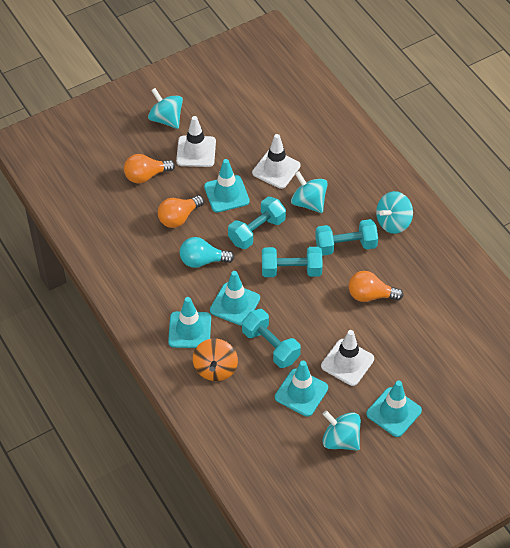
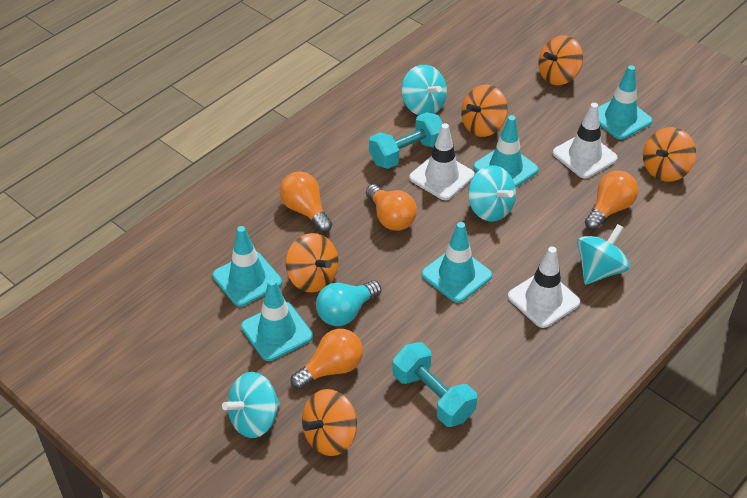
orange light bulb: [124,154,175,183] [158,195,204,228] [349,271,403,302] = 3 -> [280,172,332,232] [290,329,363,389] [366,184,417,231] [585,170,638,230] = 4
orange spinning top: [193,339,238,381] = 1 -> [285,233,339,292] [302,389,357,456] [461,84,508,137] [538,35,583,85] [643,127,696,182] = 5
turquoise dumbbell: [228,197,286,249] [242,309,301,368] [262,247,323,277] [315,219,378,256] = 4 -> [369,112,443,169] [392,342,477,427] = 2

